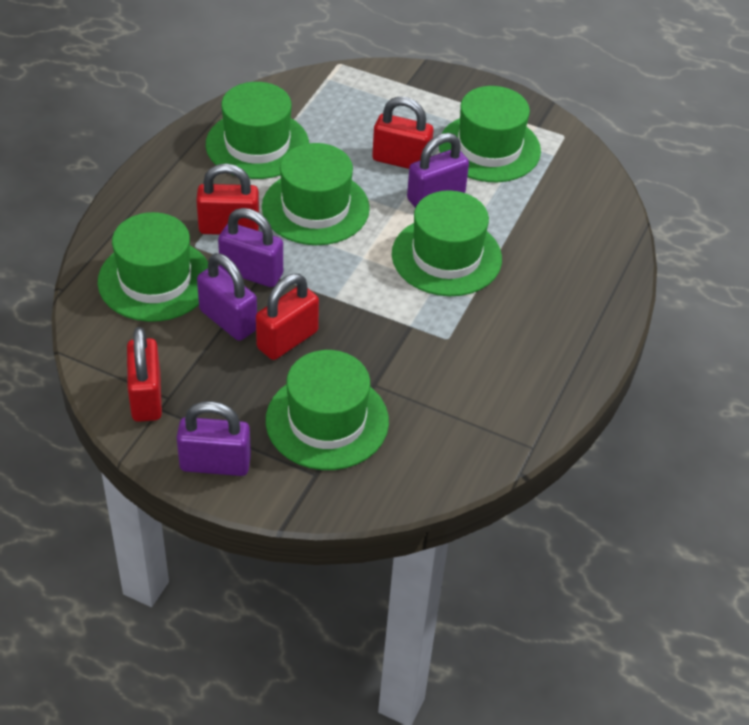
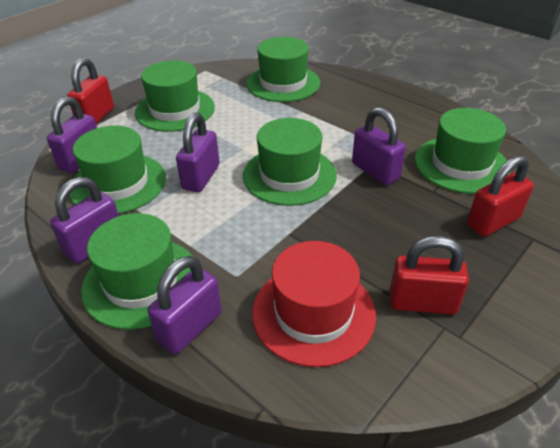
purple padlock: [176,401,251,476] [197,253,257,341] [218,208,283,287] [407,133,469,208] = 4 -> [47,97,97,173] [50,177,119,263] [148,256,222,354] [176,113,219,192] [352,107,406,185] = 5
red hat: none = 0 -> [252,241,376,367] = 1
red padlock: [127,327,162,422] [196,163,259,235] [256,274,319,360] [372,97,433,169] = 4 -> [67,58,114,124] [390,236,469,315] [467,155,534,237] = 3

